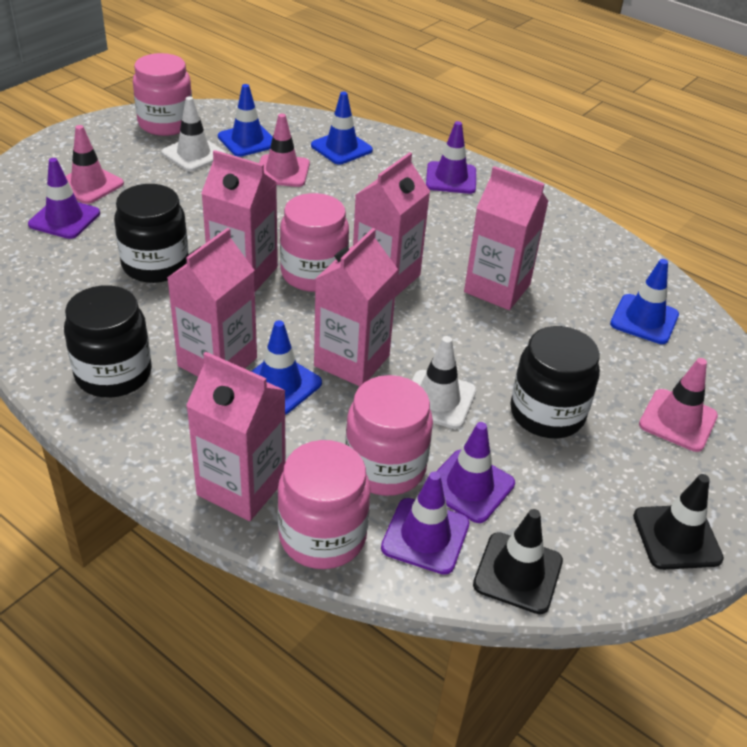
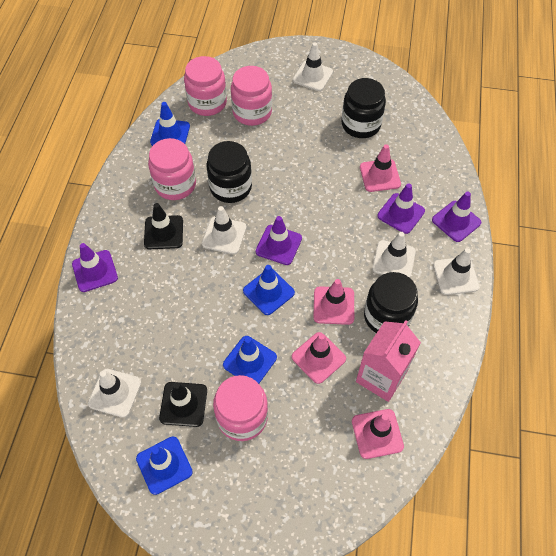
pink carton: [167,228,257,377] [186,352,286,521] [201,150,278,292] [314,228,398,386] [353,152,430,297] [464,166,549,310] = 6 -> [356,320,421,402] = 1
pink traffic cone: [65,125,124,204] [259,114,310,187] [639,358,718,452] = 3 -> [292,332,346,384] [313,279,354,325] [352,409,404,459] [360,144,401,192] = 4
white traffic cone: [162,96,226,171] [412,336,476,429] = 2 -> [88,369,141,418] [202,206,246,254] [293,42,333,91] [372,232,416,278] [433,248,480,295] = 5

